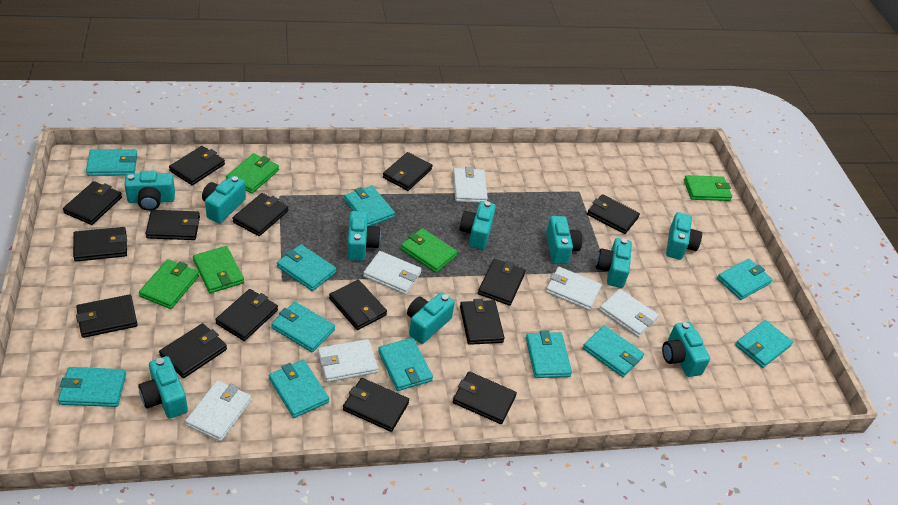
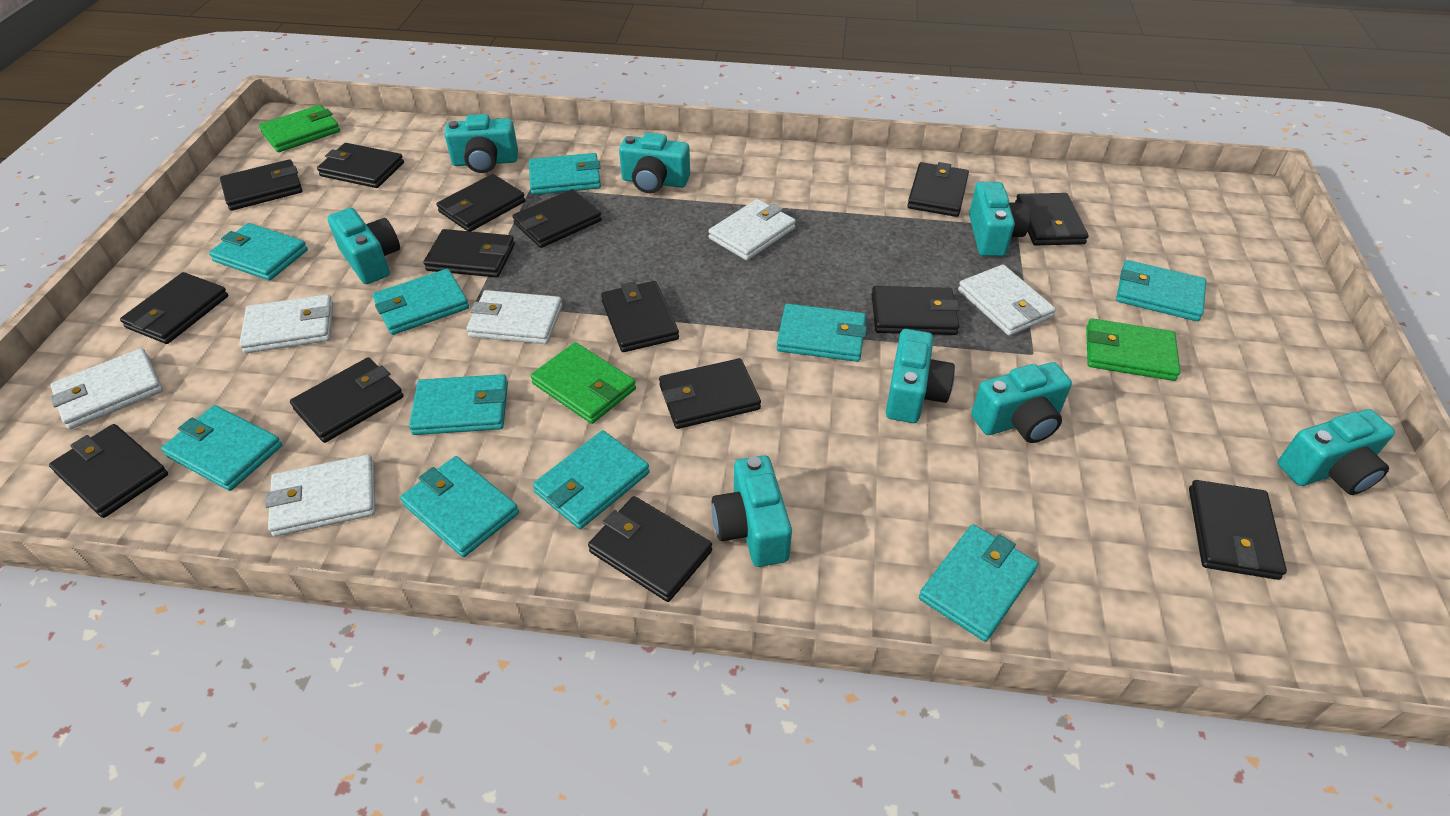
green wallet: [139,259,199,309] [193,246,244,293] [226,153,279,194] [400,228,458,273] [684,175,732,201] = 5 -> [259,105,340,152] [531,342,636,424] [1086,318,1180,381] = 3
turquoise camera: [124,171,175,211] [138,356,188,419] [202,176,246,223] [347,211,381,261] [407,292,455,344] [459,201,496,250] [546,216,582,264] [596,238,632,288] [662,322,710,377] [666,212,702,260] = 10 -> [327,208,400,284] [445,114,518,173] [619,133,690,193] [712,455,792,567] [886,329,955,423] [969,182,1030,256] [971,362,1072,443] [1278,409,1395,495] = 8
turquoise wallet: [58,367,126,407] [86,149,137,176] [269,360,329,418] [271,302,335,352] [277,244,336,291] [344,186,395,226] [378,338,433,391] [526,330,572,378] [583,325,644,377] [717,259,773,300] [735,320,793,368] = 11 -> [161,405,282,491] [209,223,308,281] [373,269,469,335] [400,456,519,557] [409,374,508,435] [529,153,601,195] [533,430,650,529] [777,304,867,362] [919,524,1038,642] [1116,260,1206,321] = 10

